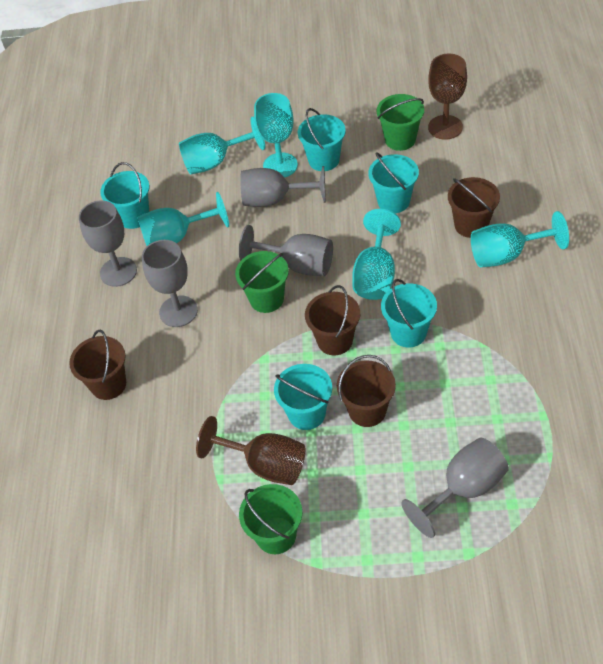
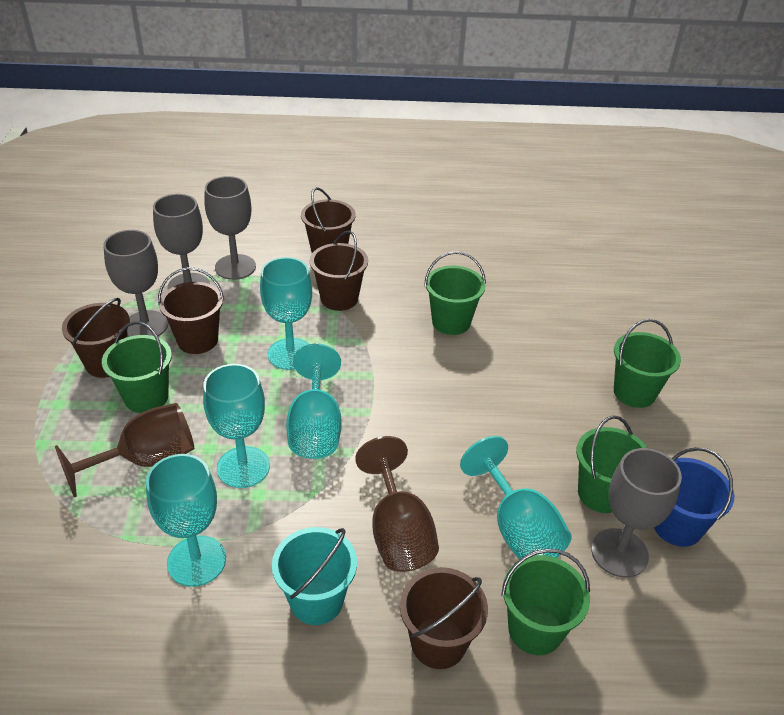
blue bucket: none = 0 -> [654,447,734,547] = 1
brown bucket: [69,330,126,400] [305,285,360,355] [337,355,396,427] [448,177,500,238] = 4 -> [62,298,130,378] [158,267,224,354] [301,187,355,253] [310,231,368,311] [400,567,488,669] = 5
green bucket: [235,251,289,313] [239,484,302,554] [376,94,424,151] = 3 -> [102,322,172,413] [424,251,486,335] [501,548,590,655] [576,415,647,513] [614,319,681,408] = 5
grey goblet: [79,200,137,287] [142,240,198,327] [239,225,333,276] [240,166,326,207] [401,438,509,538] = 5 -> [103,230,168,337] [153,194,210,289] [204,176,256,280] [591,448,682,578] = 4
turquoise bucket: [100,162,150,229] [274,364,332,430] [298,108,346,171] [368,152,419,213] [381,279,437,347] = 5 -> [272,527,357,625] = 1

